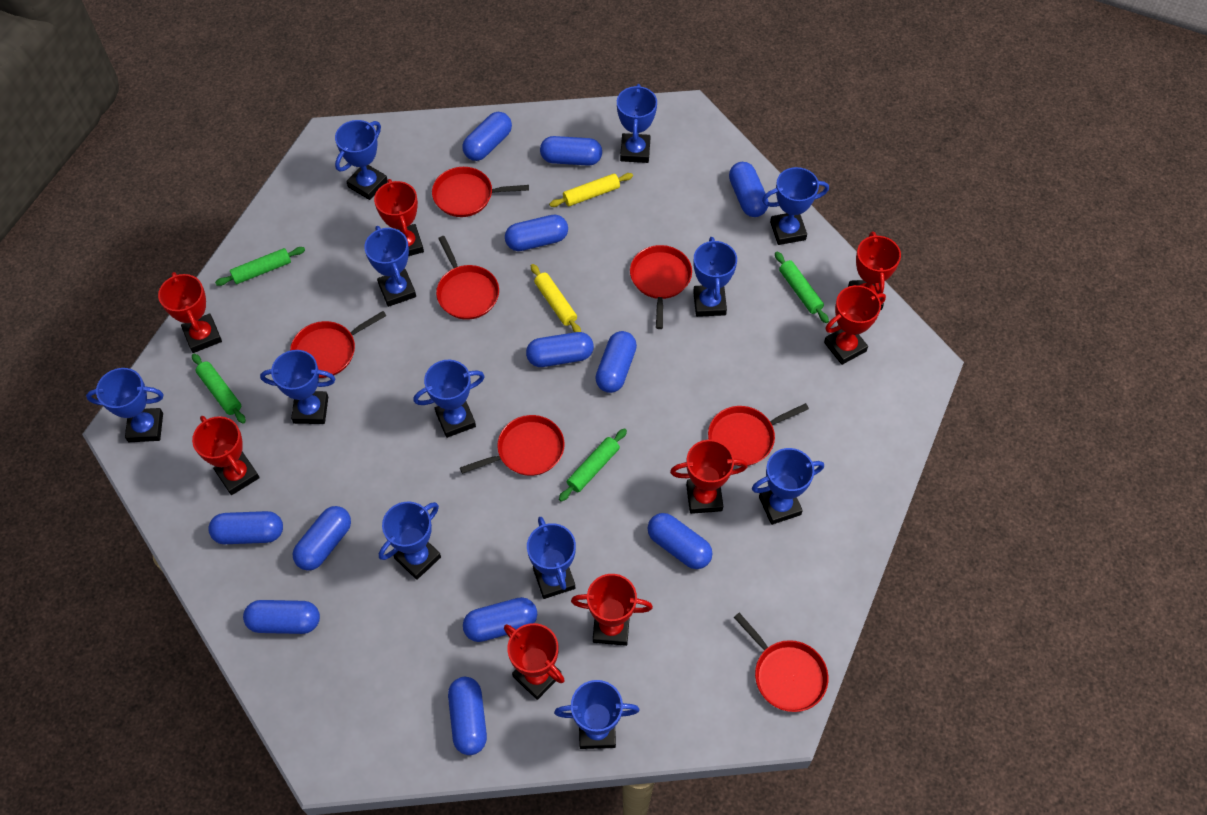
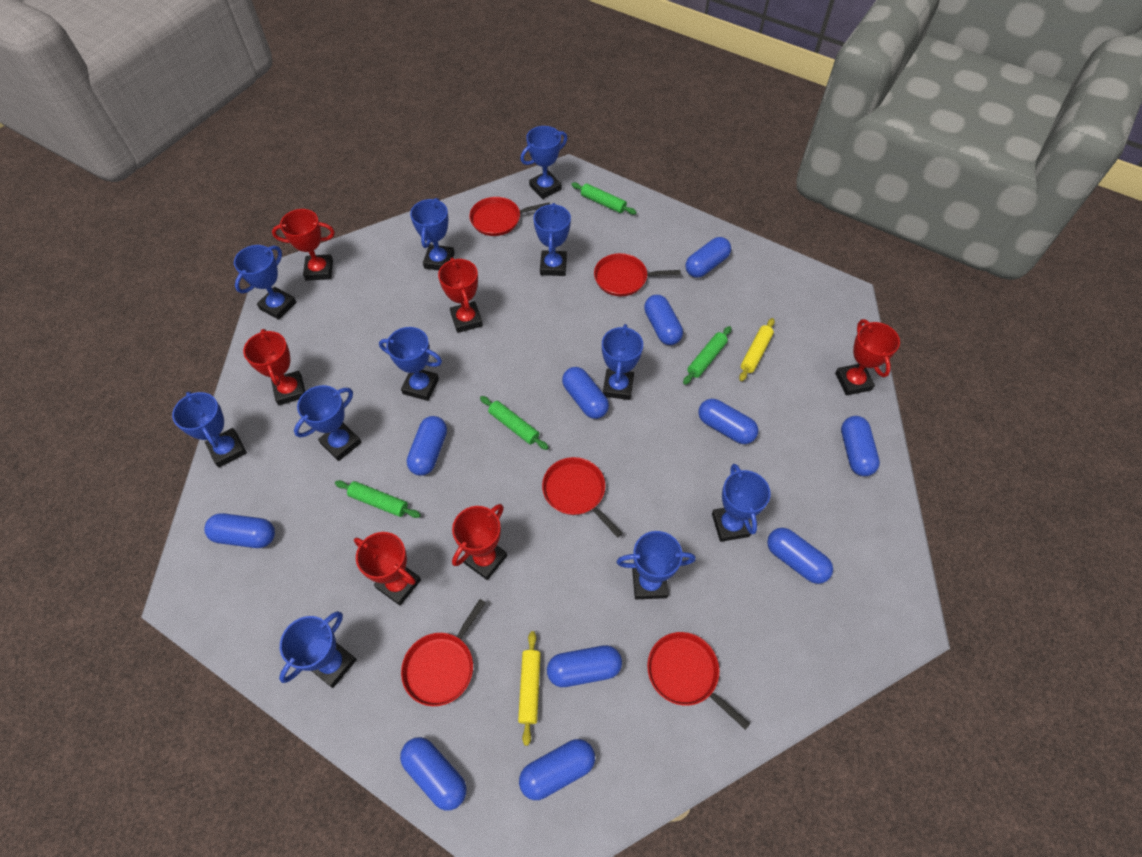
blue capsule: [208,511,283,544] [243,600,320,634] [292,506,351,571] [448,677,487,755] [462,112,512,161] [463,597,537,642] [505,214,568,251] [526,332,594,367] [540,136,602,166] [595,331,637,393] [648,513,713,569] [729,162,768,217] = 12 -> [204,513,275,548] [400,737,466,811] [407,416,447,476] [519,739,595,800] [547,645,622,687] [562,367,609,419] [644,295,683,345] [686,237,731,278] [698,399,758,444] [767,528,833,584] [841,416,880,476] = 11
blue trophy: [86,368,164,442] [260,350,335,424] [335,120,387,200] [364,226,416,307] [379,502,441,580] [413,360,485,438] [527,517,576,599] [554,680,639,749] [617,84,657,163] [693,237,737,317] [752,448,824,525] [762,167,829,245] = 12 -> [172,392,247,468] [234,245,297,320] [279,611,357,688] [294,385,361,461] [379,327,442,401] [410,198,455,270] [520,126,567,199] [533,203,571,276] [602,324,643,400] [616,531,696,599] [712,464,771,542] = 11
red pan: [290,311,386,378] [432,167,529,217] [436,236,499,320] [460,415,565,476] [630,245,692,329] [708,403,809,466] [734,613,828,712] = 7 -> [401,599,486,706] [469,197,550,236] [542,457,623,537] [594,253,681,296] [647,632,750,730] = 5
red trophy: [158,272,222,353] [192,416,260,495] [374,179,424,256] [504,623,565,700] [571,574,653,646] [670,440,748,514] [824,285,886,365] [848,231,901,310] = 8 -> [243,329,305,405] [272,209,335,281] [354,532,421,606] [438,257,483,333] [452,504,507,580] [835,319,900,395] = 6

